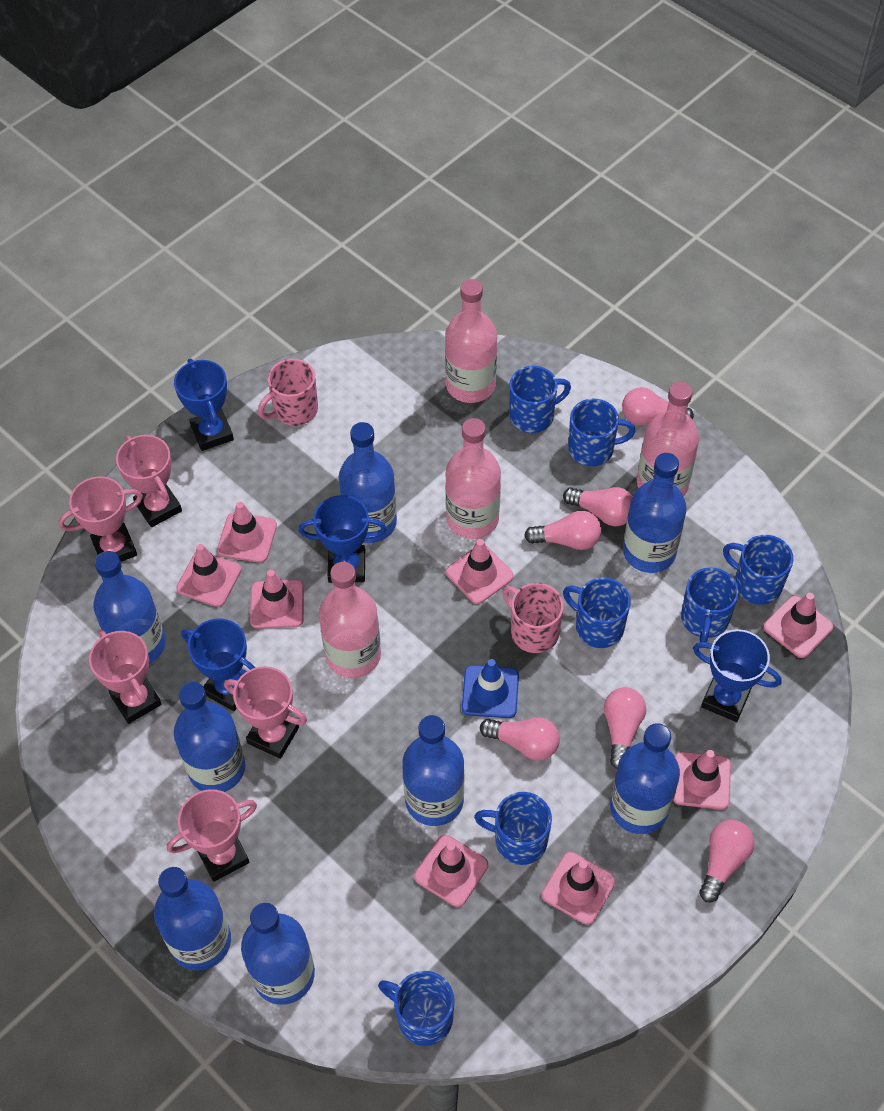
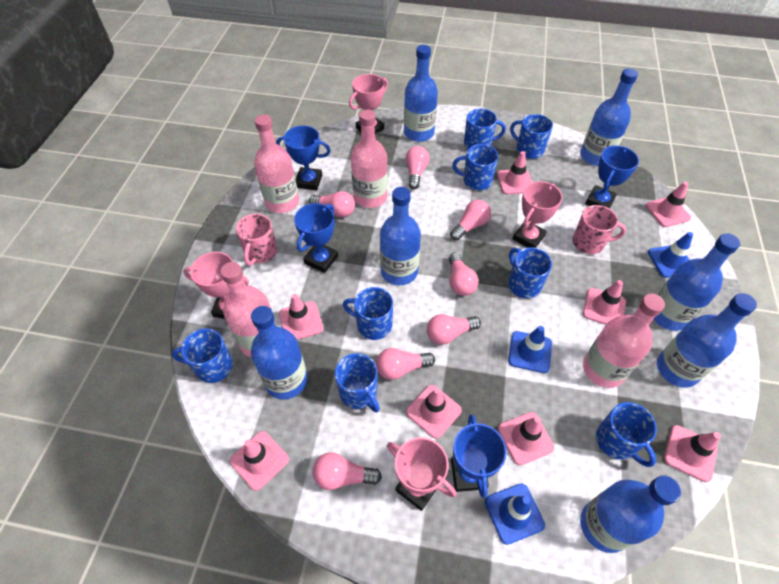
blue bottle: [93,551,166,664] [154,867,231,971] [174,682,245,792] [241,903,315,1005] [339,422,397,543] [402,715,464,826] [610,723,680,834] [623,453,687,573] = 8 -> [251,306,308,400] [380,187,421,285] [404,45,438,142] [580,68,638,166] [580,475,681,553] [653,233,740,331] [657,293,757,388] = 7
blue mug: [378,971,454,1046] [474,792,552,865] [509,366,571,433] [563,578,631,648] [568,399,635,466] [681,567,739,643] [723,535,793,605] = 7 -> [172,328,233,383] [335,353,380,412] [343,287,393,340] [452,144,499,190] [464,109,506,149] [508,247,552,299] [510,114,553,159] [596,402,657,467] = 8
blue traffic cone: [462,659,519,718] = 1 -> [485,483,545,545] [508,326,552,373] [648,232,693,278] = 3
pink light bulb: [480,717,560,761] [524,511,601,550] [563,487,632,526] [604,687,646,769] [622,387,694,425] [699,820,755,902] = 6 -> [309,191,355,217] [313,452,382,490] [376,348,435,380] [405,146,430,189] [427,314,481,345] [449,253,478,296] [450,200,491,240] = 7
pink trophy: [59,476,143,562] [89,630,162,724] [116,435,182,527] [167,789,257,882] [224,666,307,759] = 5 -> [183,252,249,319] [349,74,388,134] [387,437,456,511] [513,181,563,248] = 4

